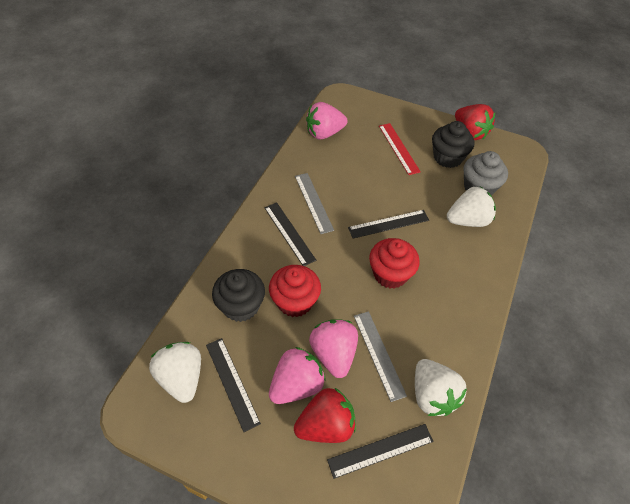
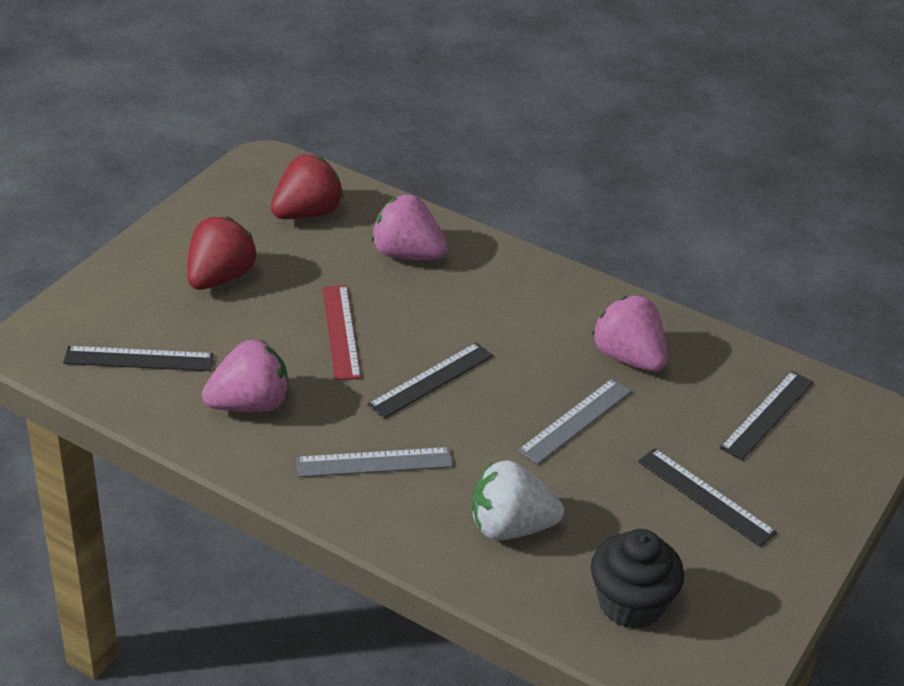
black cupcake: [212,269,265,322] [432,121,474,168] = 2 -> [591,529,684,629] = 1
grey cupcake: [464,151,508,196] = 1 -> none = 0
red cupcake: [269,265,321,317] [369,238,420,289] = 2 -> none = 0
white strawberry: [149,342,201,403] [415,359,467,416] [447,187,496,227] = 3 -> [472,460,564,540] = 1

